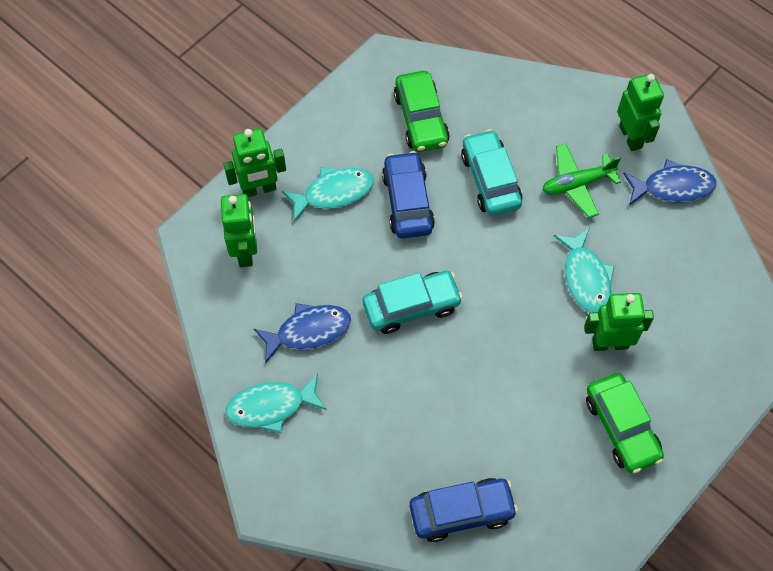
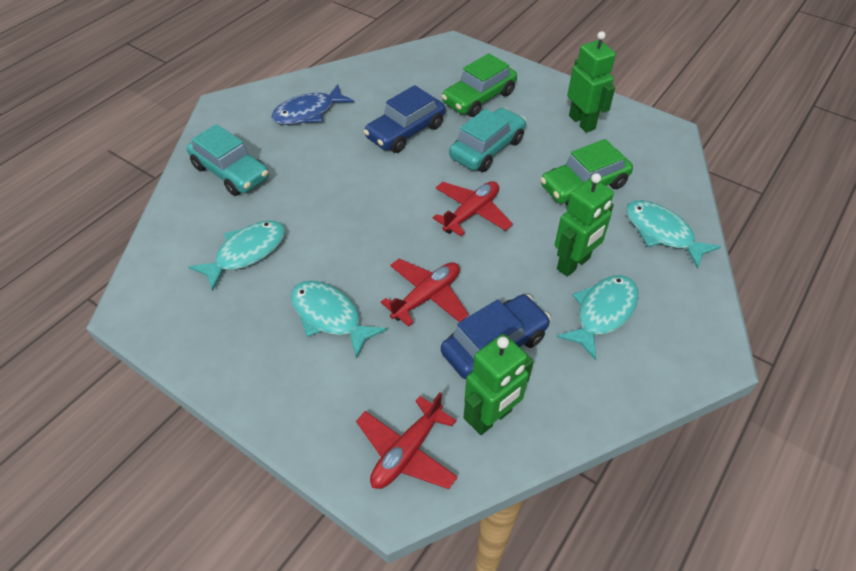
blue fish: [254,303,351,364] [623,159,717,205] = 2 -> [271,84,354,125] = 1
green plane: [542,144,621,218] = 1 -> none = 0
green robot: [221,194,257,267] [223,128,286,197] [584,293,654,351] [617,73,664,151] = 4 -> [464,334,534,435] [555,173,614,277] [567,31,616,133] = 3
red plane: none = 0 -> [356,392,458,489] [381,259,469,327] [433,181,513,236] = 3
turquoise fish: [225,373,327,433] [282,167,374,222] [554,228,615,313] = 3 -> [189,220,285,291] [291,281,387,358] [557,275,638,360] [626,200,721,269] = 4

